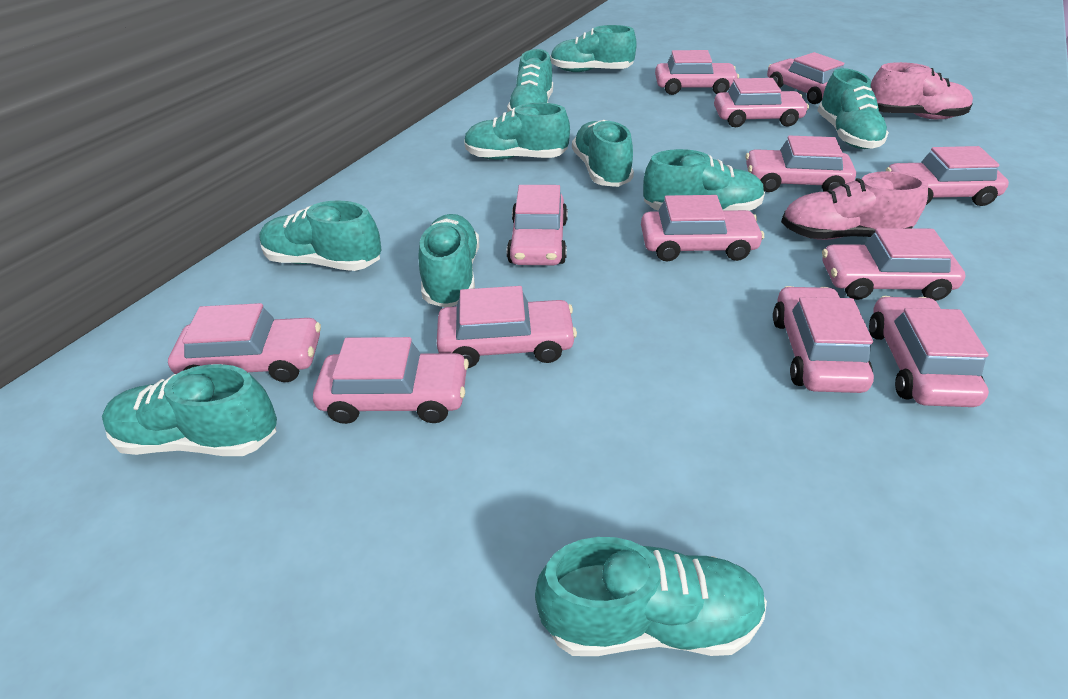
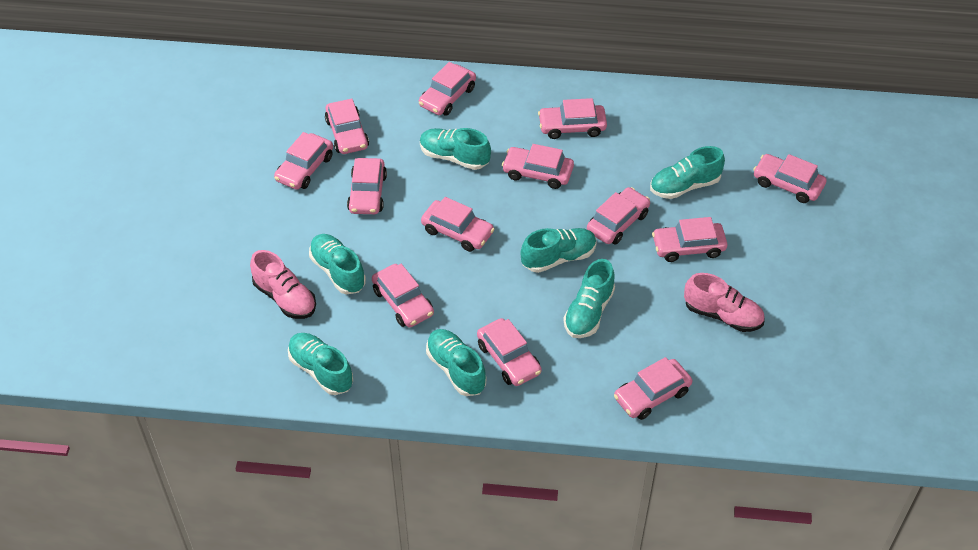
turquoise shoe: [102,364,277,456] [259,200,382,271] [419,214,479,307] [464,103,570,160] [507,49,553,112] [535,537,767,656] [550,25,637,72] [572,120,634,187] [643,149,765,211] [817,68,889,149] = 10 -> [288,333,353,395] [309,234,366,294] [420,128,491,170] [426,329,486,396] [520,228,597,273] [564,259,615,338] [650,146,725,199] = 7

